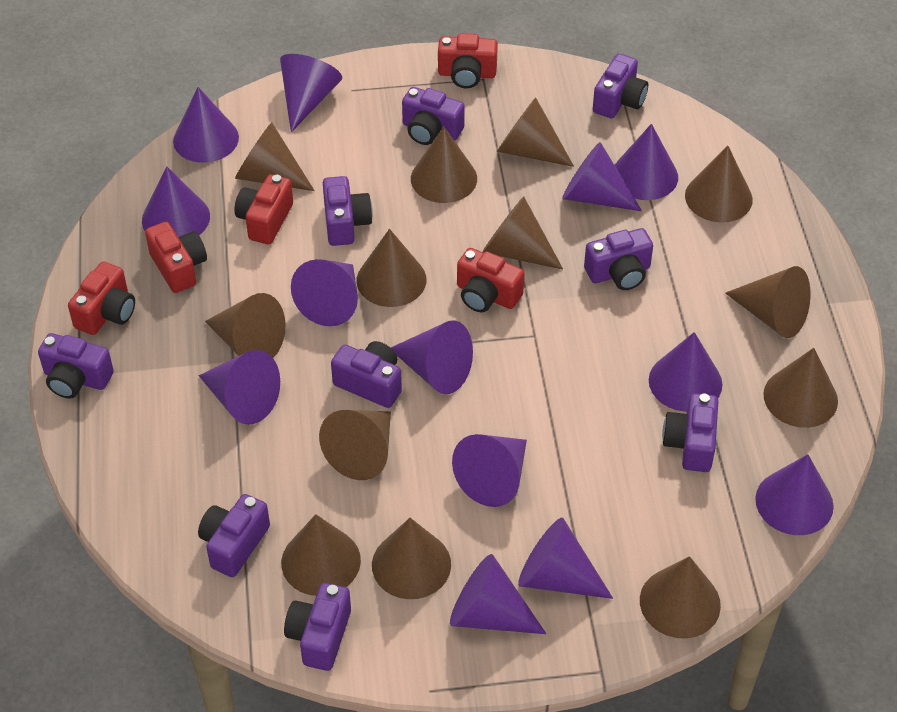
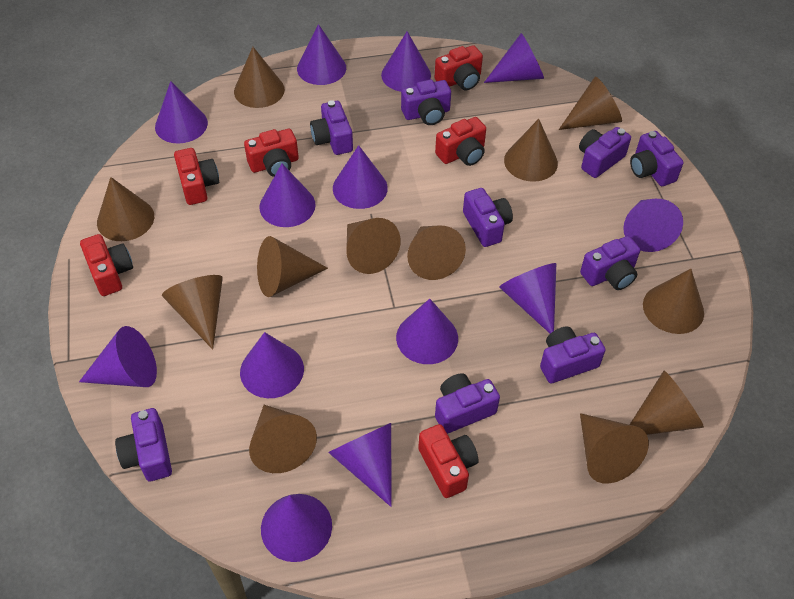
brown cone: [205,293,286,358] [235,122,315,191] [281,514,361,596] [319,410,391,480] [357,229,427,307] [372,518,451,599] [411,127,477,203] [482,196,563,270] [497,97,574,167] [640,556,721,638] [685,146,753,223] [725,266,811,338] [763,348,838,428] = 13 -> [97,177,154,241] [162,275,223,350] [234,47,285,108] [249,405,317,473] [257,236,328,297] [346,218,401,274] [407,226,466,280] [504,119,558,182] [559,76,622,130] [580,413,649,484] [630,371,704,435] [643,269,704,334] = 12
red camera: [68,262,135,335] [145,222,207,293] [234,174,293,244] [438,33,498,88] [457,248,524,312] = 5 -> [80,234,133,296] [174,148,219,205] [244,129,299,177] [418,424,479,498] [434,45,483,90] [435,117,486,166] = 6

